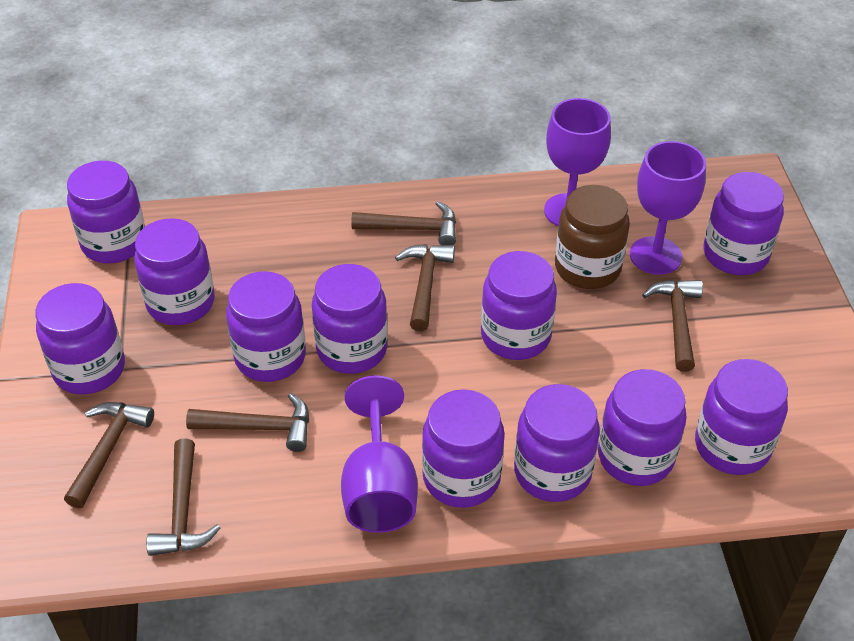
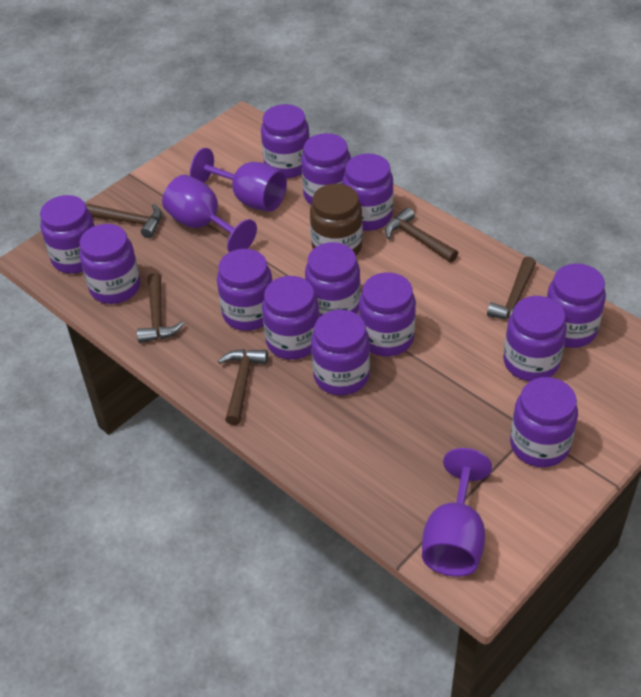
brown hammer: [64,402,154,508] [146,438,220,556] [186,393,309,452] [351,201,456,245] [395,244,455,331] [642,280,703,372] = 6 -> [86,204,162,238] [137,273,184,343] [218,349,268,425] [385,207,458,262] [487,257,536,319] = 5
purple jar: [35,283,125,394] [67,161,145,263] [134,218,215,325] [226,271,306,382] [312,264,388,374] [422,389,505,508] [481,251,557,360] [514,384,600,502] [598,369,687,486] [695,359,788,475] [703,172,784,275] = 11 -> [40,195,95,274] [79,224,140,304] [217,249,272,331] [261,104,310,178] [262,276,320,360] [301,133,351,205] [305,242,361,317] [311,310,370,395] [342,153,393,231] [359,272,416,356] [503,296,567,381] [510,377,578,467] [547,264,606,348] = 13

